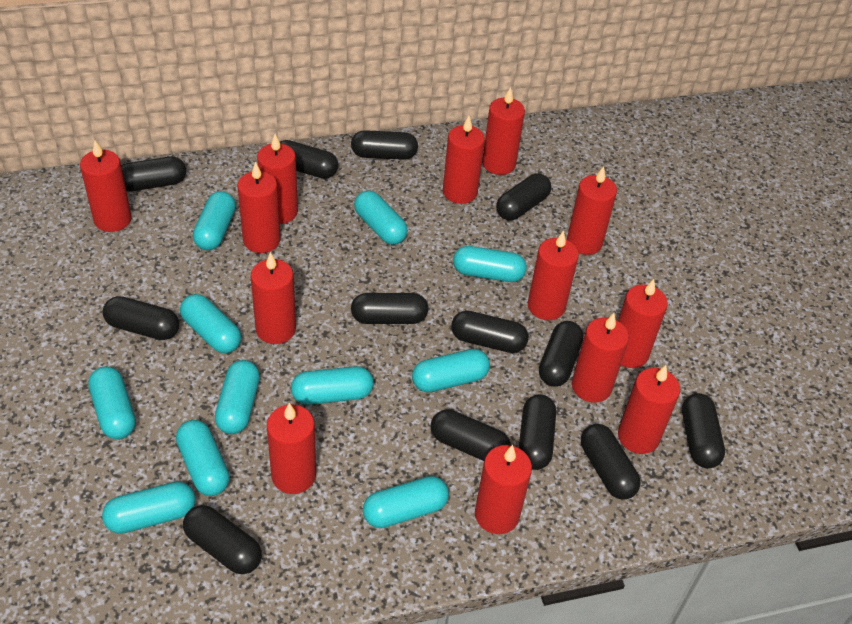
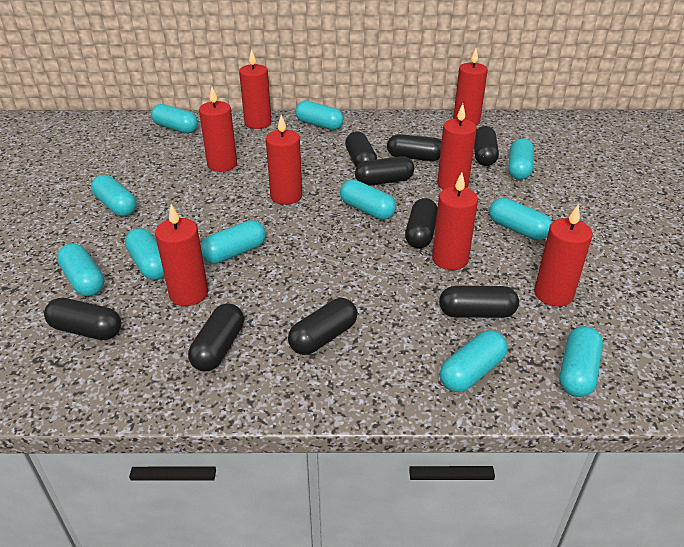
black capsule: [103,296,179,340] [121,156,186,192] [183,505,262,574] [280,140,338,179] [351,130,418,160] [351,293,428,324] [431,410,511,461] [451,311,528,353] [496,173,551,220] [519,394,556,470] [539,321,583,387] [581,424,641,500] [682,393,725,468] = 13 -> [44,298,122,340] [188,303,244,371] [288,298,357,355] [345,132,377,167] [355,156,414,186] [387,134,442,161] [405,198,438,249] [439,286,519,318] [474,126,499,166] = 9
red candle: [80,140,132,232] [238,162,281,253] [251,252,296,344] [257,134,298,224] [267,403,316,494] [443,116,485,204] [475,445,532,534] [482,87,525,175] [528,230,579,320] [567,166,617,255] [572,313,629,403] [618,279,668,368] [618,365,680,454] = 13 -> [155,204,208,306] [199,87,237,172] [239,49,272,129] [266,115,302,205] [432,172,478,270] [437,104,477,190] [453,48,488,126] [534,204,593,307] = 8

